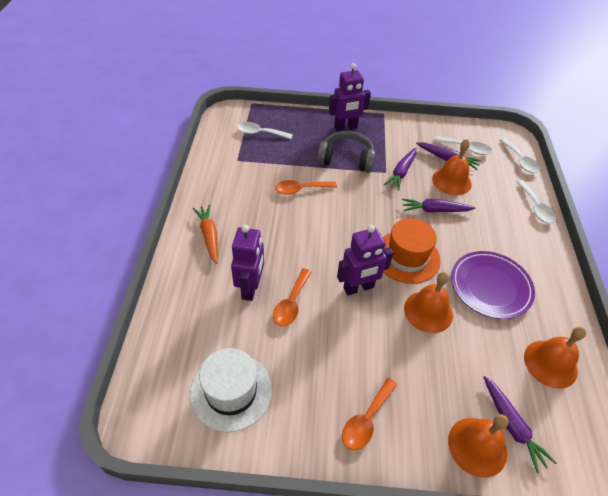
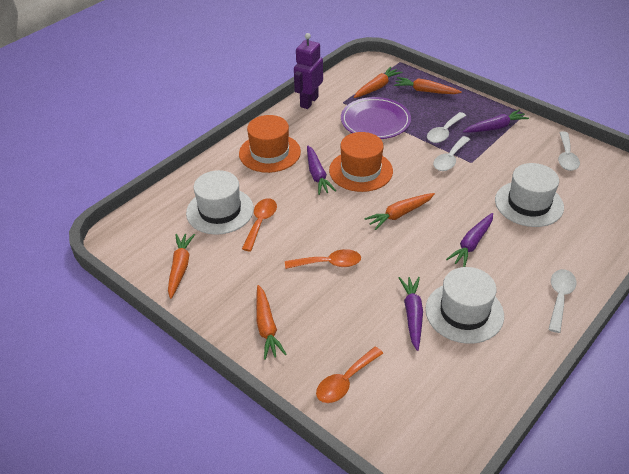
grey headphones: [317,131,375,173] = 1 -> none = 0
orange bell: [404,272,453,333] [432,139,472,195] [448,414,508,478] [524,327,586,389] = 4 -> none = 0
orange carrot: [193,204,218,264] = 1 -> [168,234,195,299] [256,285,287,360] [354,67,403,98] [364,193,435,230] [394,77,462,94] = 5
orange hat: [383,218,441,284] = 1 -> [239,115,301,173] [329,132,393,192] = 2
purple robot: [231,225,264,301] [329,63,371,132] [337,225,393,295] = 3 -> [294,33,323,109] = 1
white hat: [190,348,272,432] = 1 -> [186,170,254,235] [425,267,504,344] [495,163,564,227] = 3

